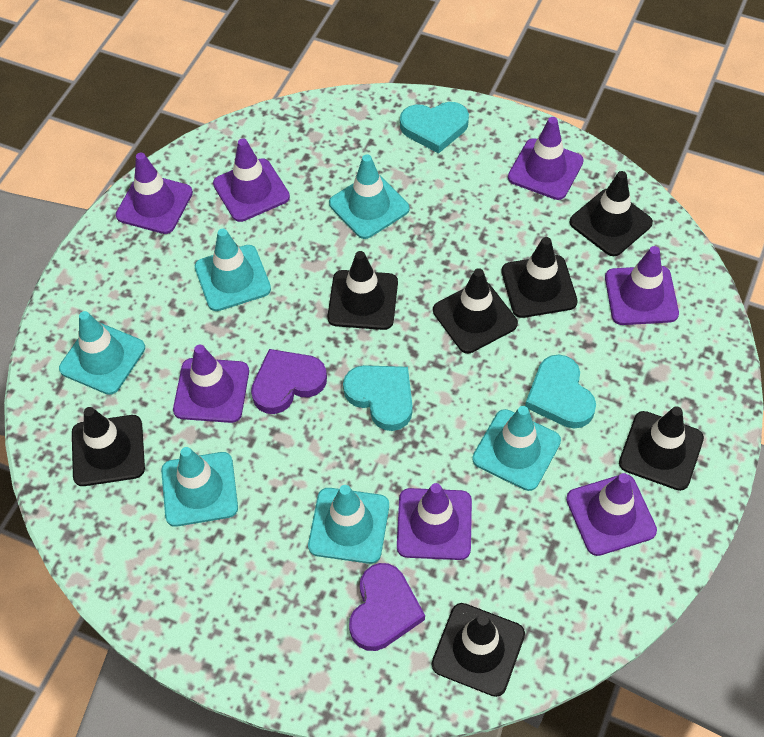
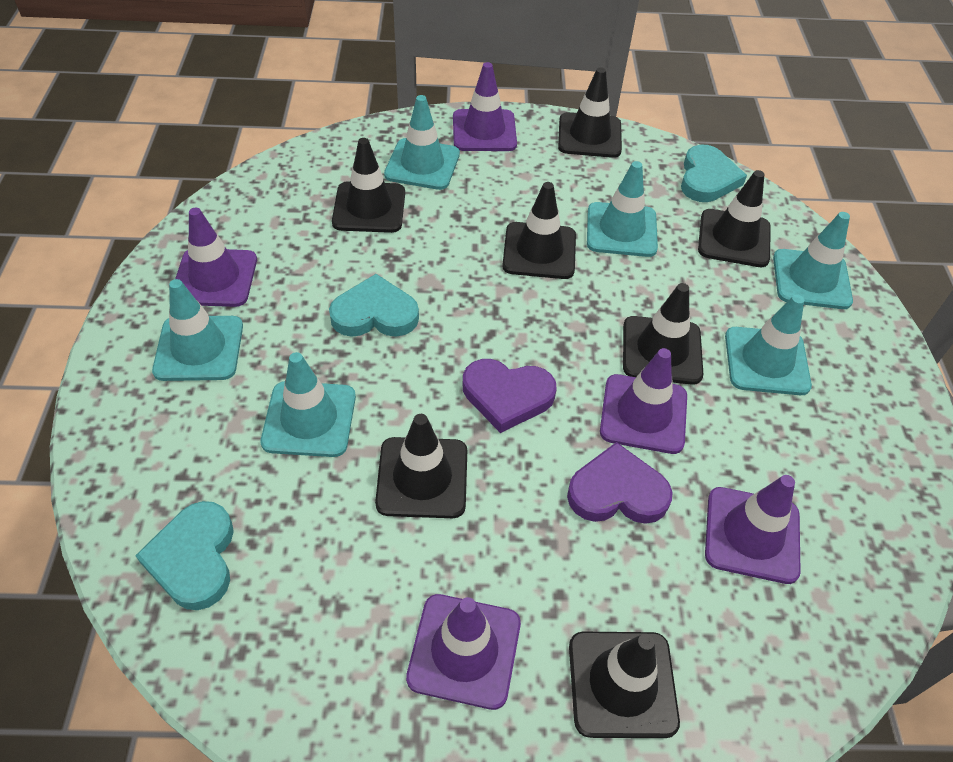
purple traffic cone: [116,153,193,234] [173,345,249,423] [213,138,290,222] [397,483,472,560] [508,117,584,200] [566,473,657,556] [605,246,679,325] = 7 -> [175,208,257,307] [406,594,521,710] [453,62,517,151] [600,348,687,454] [705,475,801,584] = 5

